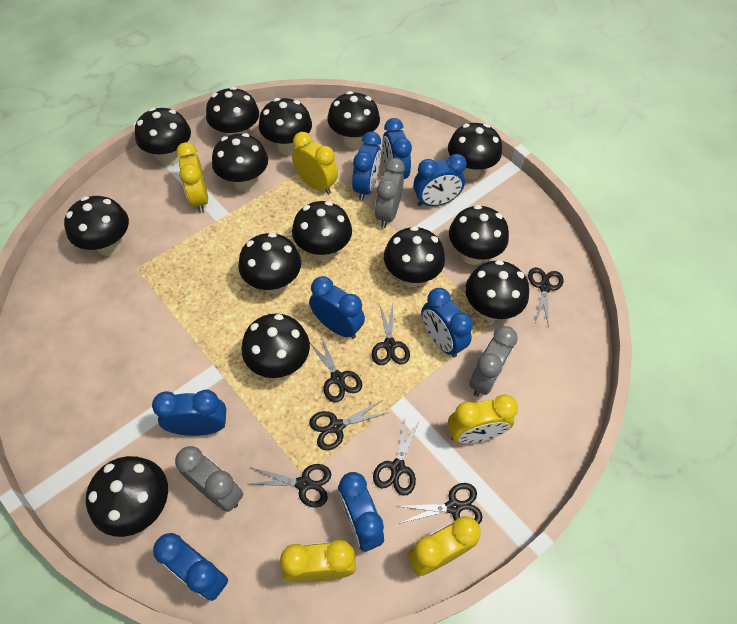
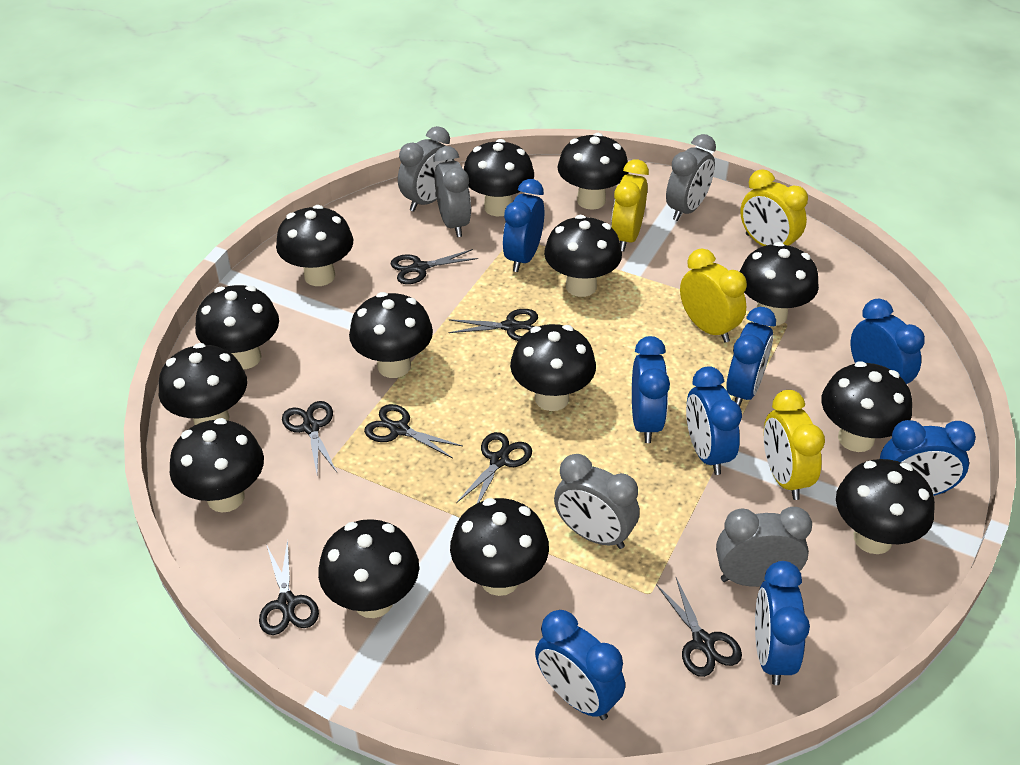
grey clock: [175,446,243,512] [375,158,405,228] [469,326,518,397] = 3 -> [398,126,454,212] [434,146,471,237] [554,454,639,549] [666,134,716,221] [716,507,812,587] = 5
yellow clock: [176,142,208,213] [280,540,356,582] [292,132,338,195] [407,516,481,576] [448,394,518,444] = 5 -> [611,159,649,252] [680,249,747,343] [740,169,808,246] [764,390,825,500] = 4

